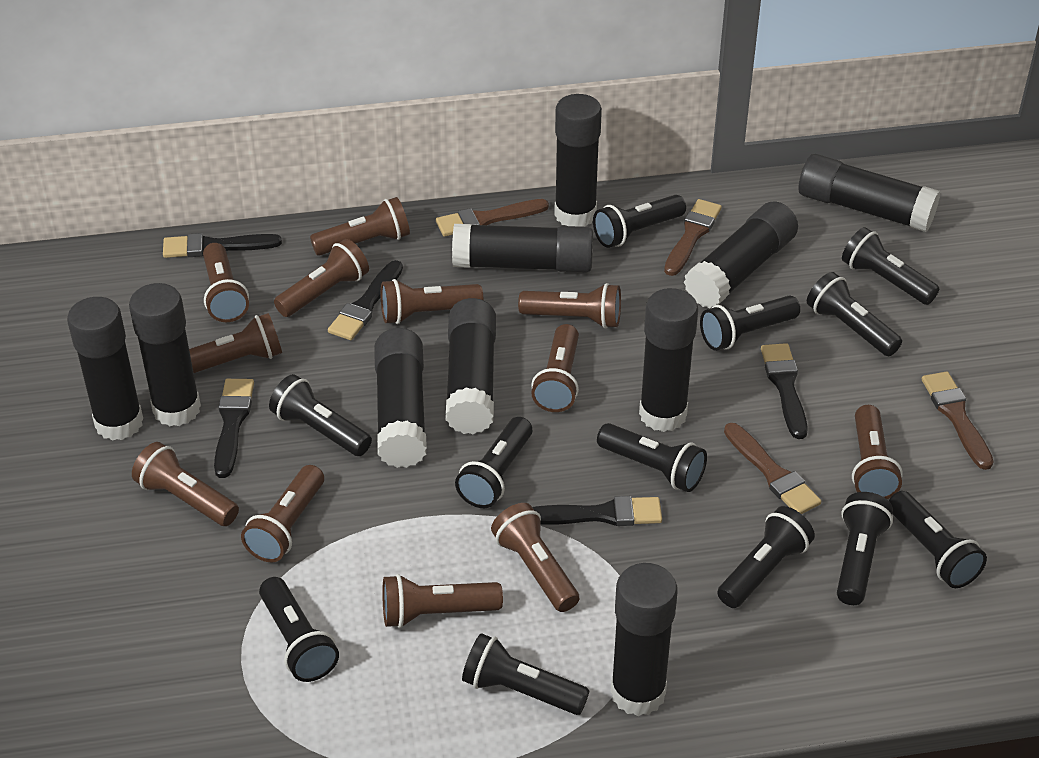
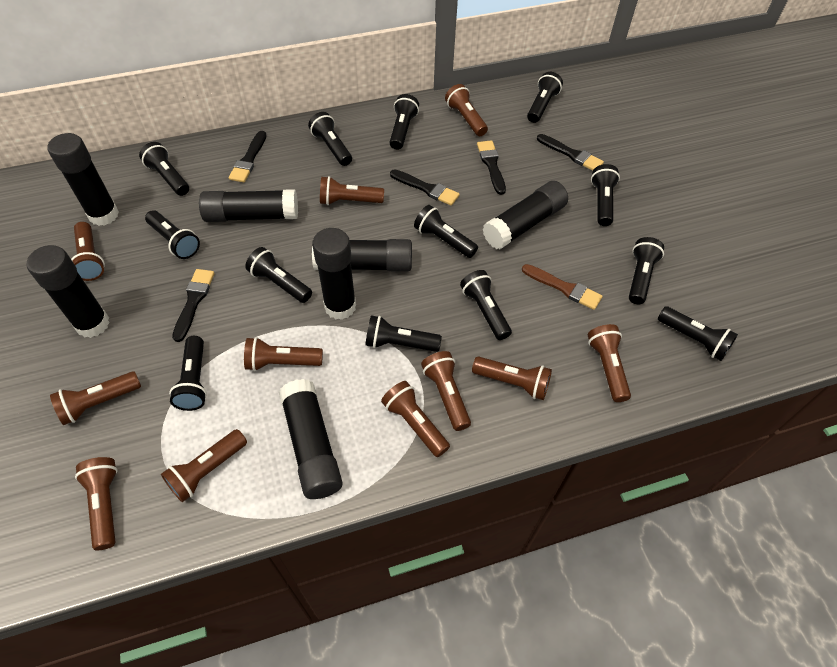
black flashlight: [259,577,339,682] [269,374,372,456] [455,417,532,508] [462,633,589,715] [593,195,686,248] [597,423,707,492] [700,295,800,351] [717,506,815,608] [807,272,902,356] [837,492,893,605] [842,227,939,305] [889,491,987,588] = 12 -> [139,142,189,196] [145,210,200,259] [169,336,207,411] [245,247,312,303] [308,112,352,166] [365,315,442,352] [390,94,419,150] [414,205,478,258] [460,270,512,340] [527,72,563,123] [591,164,620,226] [629,237,664,304] [658,306,738,361] = 13
black glue stick: [67,297,143,441] [129,283,201,426] [374,328,427,468] [445,298,496,434] [452,224,593,273] [554,94,602,227] [610,563,678,716] [639,288,698,432] [684,201,798,309] [799,154,940,232] = 10 -> [27,245,110,338] [48,133,119,226] [199,189,298,222] [279,379,343,499] [312,228,356,320] [312,239,412,272] [483,181,568,249] = 7
brown brush: [436,199,549,236] [664,199,722,276] [724,423,821,514] [922,371,994,470] = 4 -> [522,264,603,310] = 1
brown flashlight: [132,442,239,526] [189,313,282,373] [203,243,249,322] [241,465,324,562] [274,239,369,317] [310,197,410,256] [381,279,483,324] [382,574,503,628] [491,503,579,612] [518,283,621,329] [531,324,579,412] [852,405,903,499] = 12 -> [50,371,141,425] [71,222,105,281] [75,457,118,550] [161,429,247,502] [244,337,323,371] [320,176,384,205] [381,381,450,457] [421,351,471,431] [445,84,488,136] [472,356,552,400] [588,324,631,402] = 11

